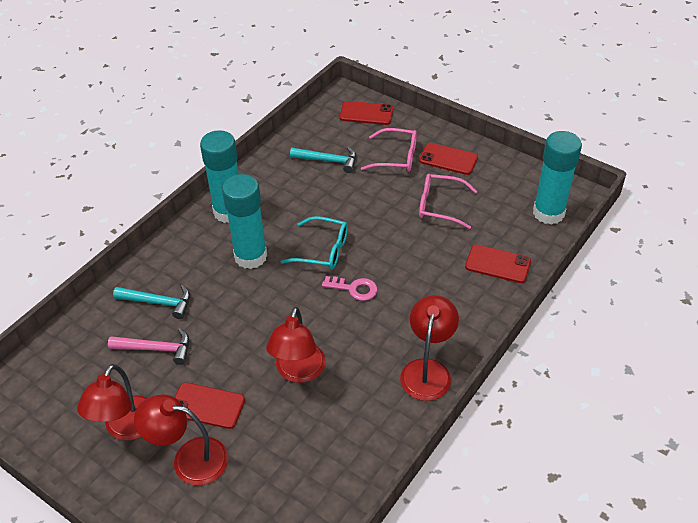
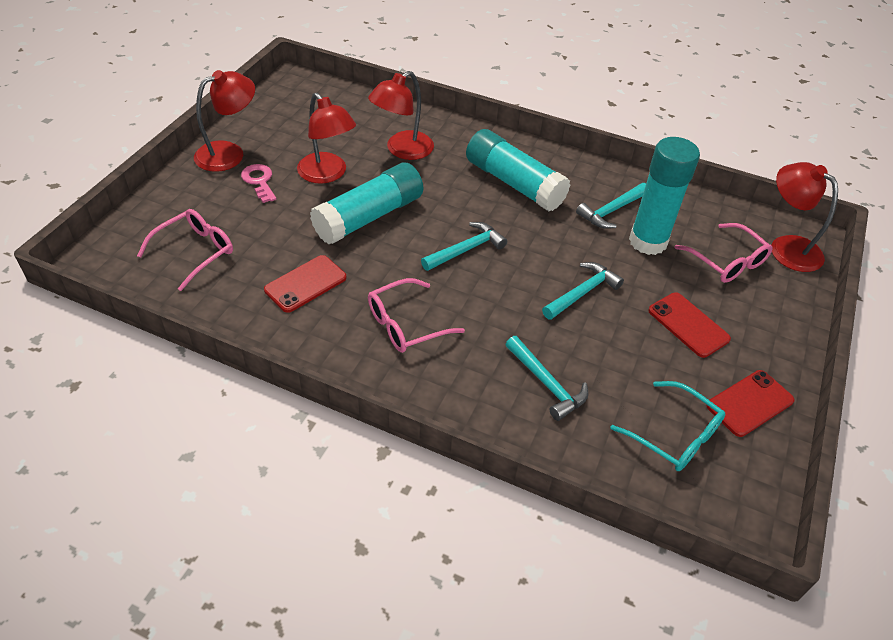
pink glasses: [361,128,417,172] [419,174,477,229] = 2 -> [137,209,233,291] [368,278,465,353] [674,223,773,283] = 3
pink hammer: [108,328,189,365] = 1 -> none = 0
red phone: [175,382,245,429] [340,101,393,125] [419,143,478,175] [465,245,531,283] = 4 -> [264,255,347,313] [648,292,731,358] [706,370,795,437] = 3
turquoise hammer: [113,285,190,319] [290,146,356,173] = 2 -> [421,222,507,271] [505,336,588,421] [542,262,624,320] [576,183,646,229] = 4

